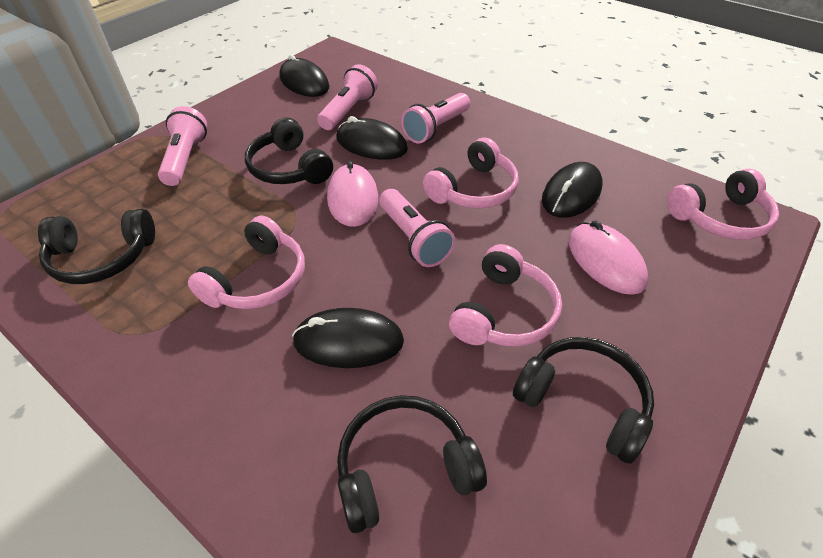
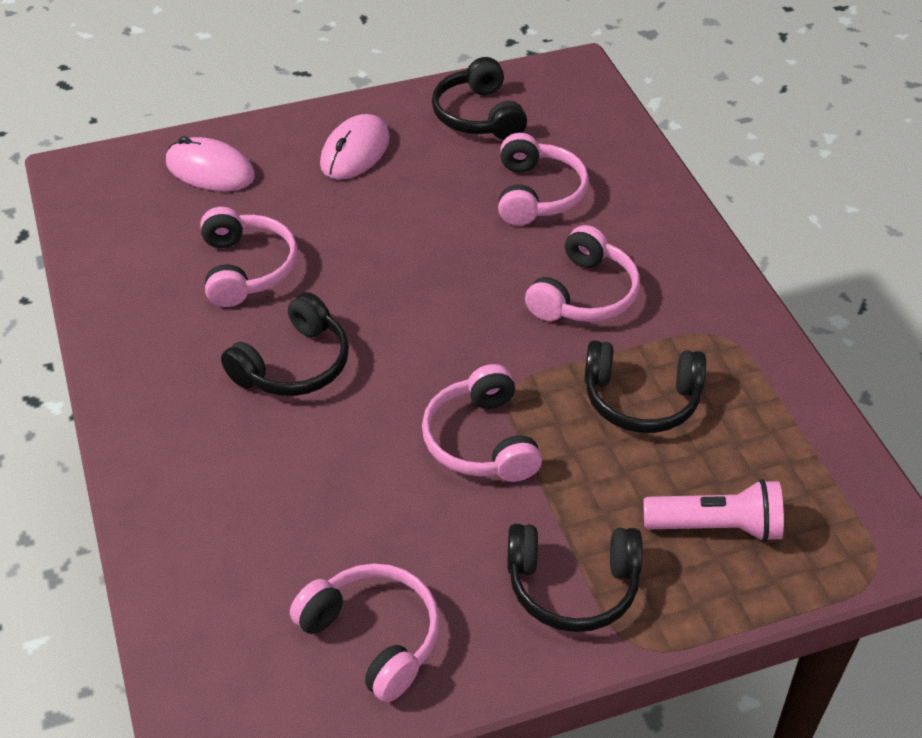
black mouse: [280,54,329,97] [292,308,404,368] [336,116,408,160] [542,162,602,218] = 4 -> none = 0
pink flashlight: [158,106,207,186] [317,64,378,130] [379,189,456,267] [401,93,470,144] = 4 -> [643,479,784,542] = 1
pink headphones: [188,216,305,309] [423,138,519,208] [449,244,562,346] [667,169,779,240] = 4 -> [201,207,298,307] [290,564,440,702] [422,364,542,482] [498,133,589,226] [525,225,640,322] = 5

